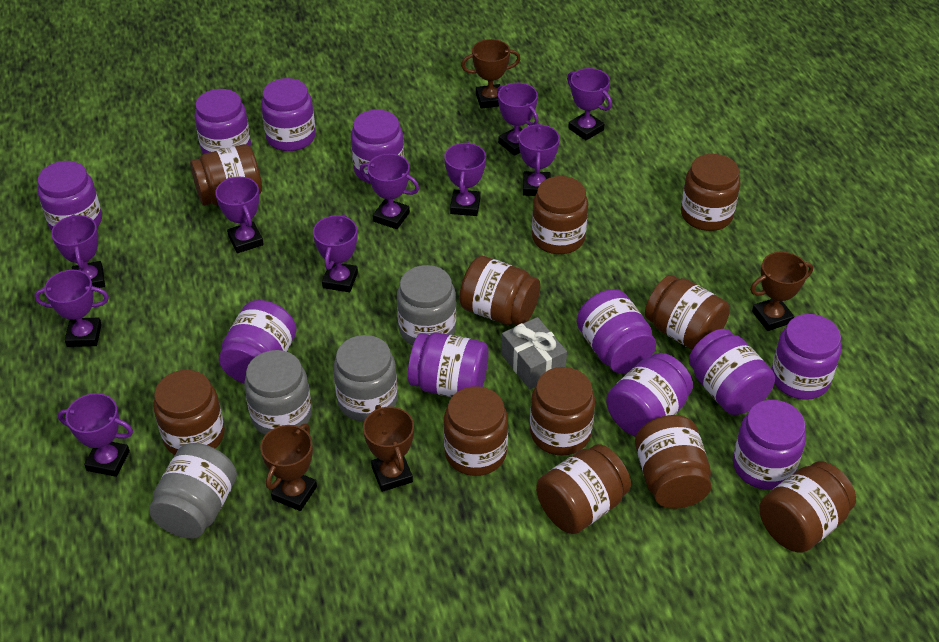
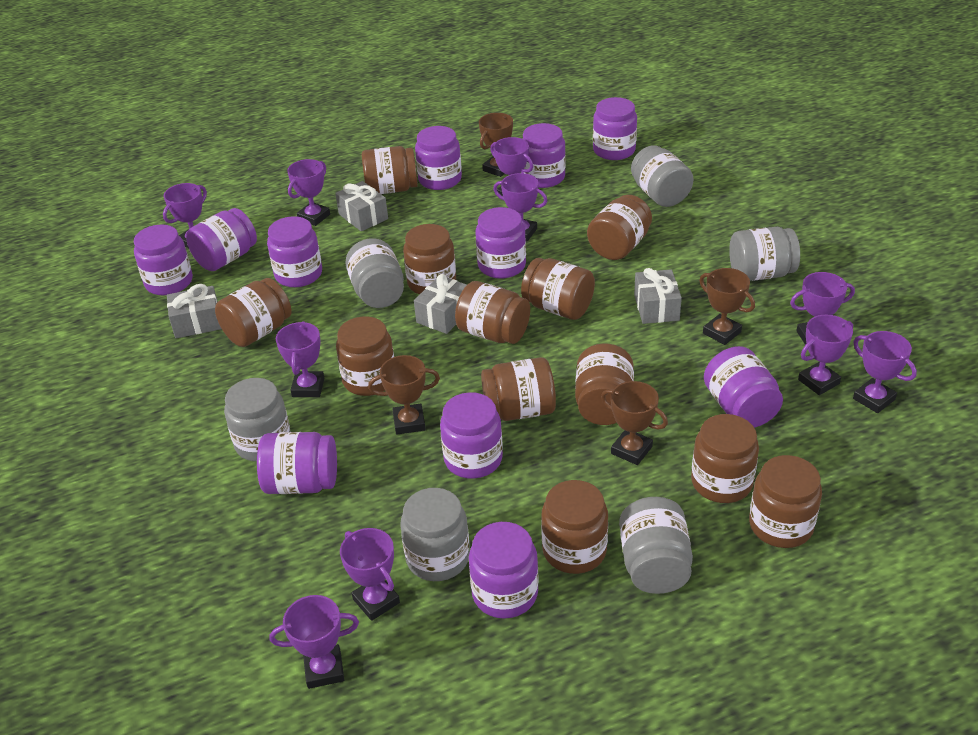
brown jar: [153,370,225,455] [190,144,262,206] [444,386,508,476] [459,256,540,325] [530,367,595,456] [532,176,588,254] [536,444,631,534] [635,415,711,509] [645,275,730,350] [681,154,740,231] [759,461,856,553] = 11 -> [215,278,291,347] [336,316,394,396] [362,146,418,194] [403,224,456,295] [455,281,530,344] [481,357,556,421] [521,258,595,320] [541,480,608,574] [575,343,634,425] [587,195,652,260] [691,414,759,503] [749,455,822,548] = 12
grey gift: [501,317,567,389] = 1 -> [167,284,222,338] [335,181,388,231] [414,274,467,334] [634,268,682,324] = 4
grey jar: [149,443,237,539] [244,350,312,435] [333,335,398,422] [397,265,456,345] = 4 -> [224,378,291,461] [345,238,404,308] [400,488,470,581] [619,497,693,594] [631,145,693,207] [729,227,800,281] = 6

